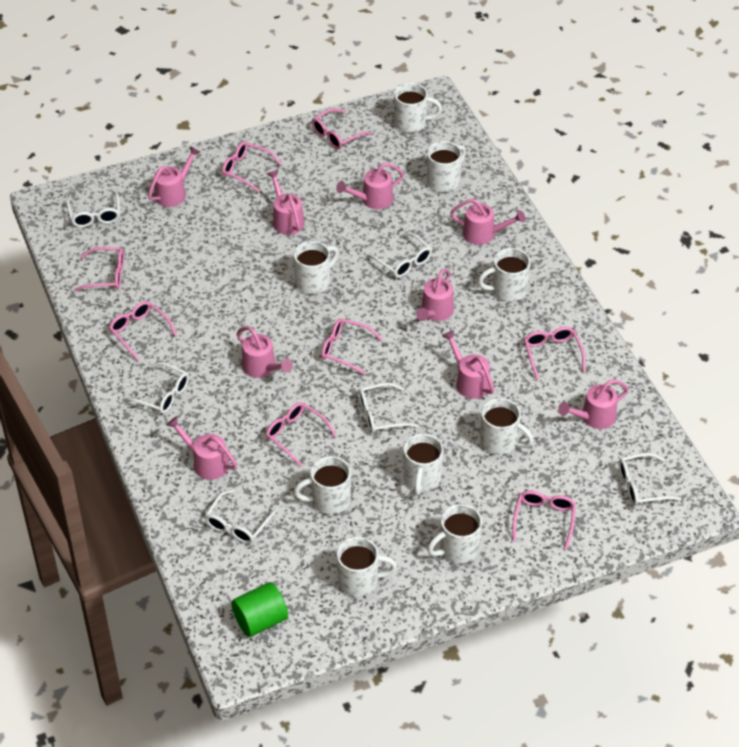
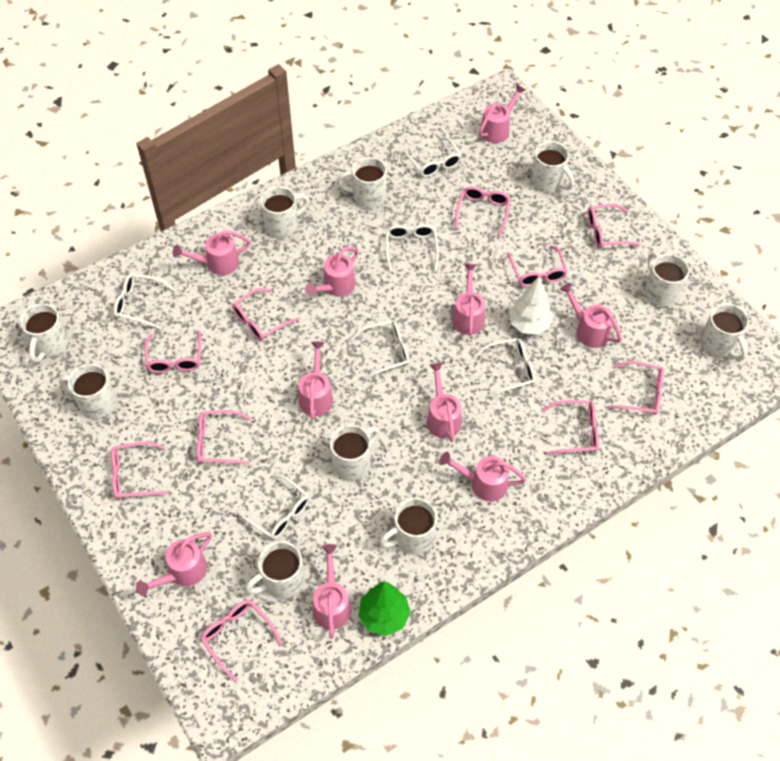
green cylinder: [231,582,288,637] = 1 -> none = 0
green tree: none = 0 -> [359,582,410,636] = 1
pink glasses: [74,247,124,291] [109,301,177,360] [222,142,282,193] [266,402,336,466] [312,108,372,149] [321,318,383,375] [512,490,576,550] [524,327,585,380] = 8 -> [111,441,168,499] [145,330,202,373] [197,410,251,465] [200,600,283,682] [232,288,299,341] [455,186,510,237] [507,245,568,287] [543,400,599,455] [587,204,641,248] [607,361,664,415] = 10
pink watering can: [148,146,200,207] [166,416,237,480] [237,326,293,378] [267,170,304,235] [336,163,404,209] [416,269,454,321] [442,330,494,399] [450,199,526,245] [558,380,629,429] = 9 -> [136,532,212,596] [173,230,250,275] [299,341,333,420] [305,247,358,297] [313,544,351,639] [427,363,462,442] [439,452,526,502] [452,264,485,336] [479,84,525,143] [560,283,622,348] = 10
white mug: [293,241,339,294] [294,456,351,514] [337,537,397,597] [394,83,442,133] [403,433,443,496] [427,141,466,192] [427,504,482,563] [478,248,530,301] [480,398,534,455] = 9 -> [20,303,69,363] [59,364,117,419] [245,541,304,599] [260,186,309,238] [330,425,379,480] [337,157,387,208] [379,498,437,555] [531,141,575,192] [644,252,690,307] [700,303,749,361] = 10
white tree: none = 0 -> [509,277,553,335] = 1

